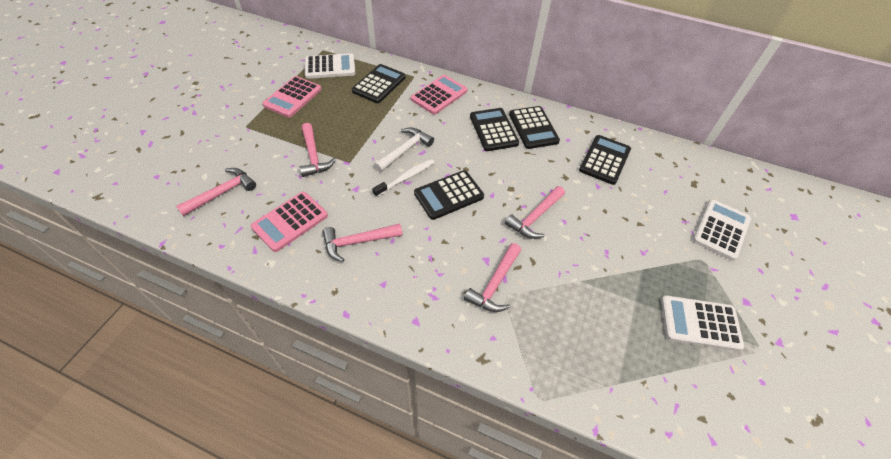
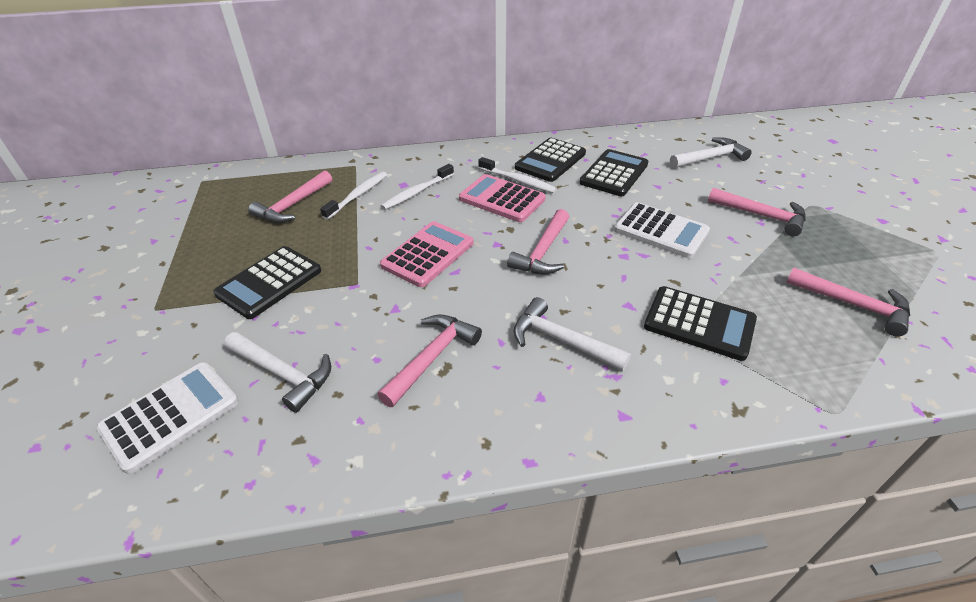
black calculator: [352,64,406,103] [414,170,484,220] [470,108,519,151] [509,106,560,149] [579,135,631,185] = 5 -> [213,246,321,319] [515,138,586,182] [580,149,648,196] [644,286,757,361] = 4
pink calculator: [251,192,328,252] [262,76,321,118] [411,75,467,115] = 3 -> [380,221,474,287] [459,174,546,222] = 2
white calculator: [305,53,355,79] [661,295,744,351] [693,200,751,261] = 3 -> [96,362,239,474] [614,202,710,258] = 2
white hammer: [374,128,434,172] = 1 -> [224,332,331,413] [514,297,631,371] [670,137,752,168] = 3
white toothbrush: [372,159,434,197] = 1 -> [320,172,387,220] [381,164,454,210] [478,157,557,193] = 3

